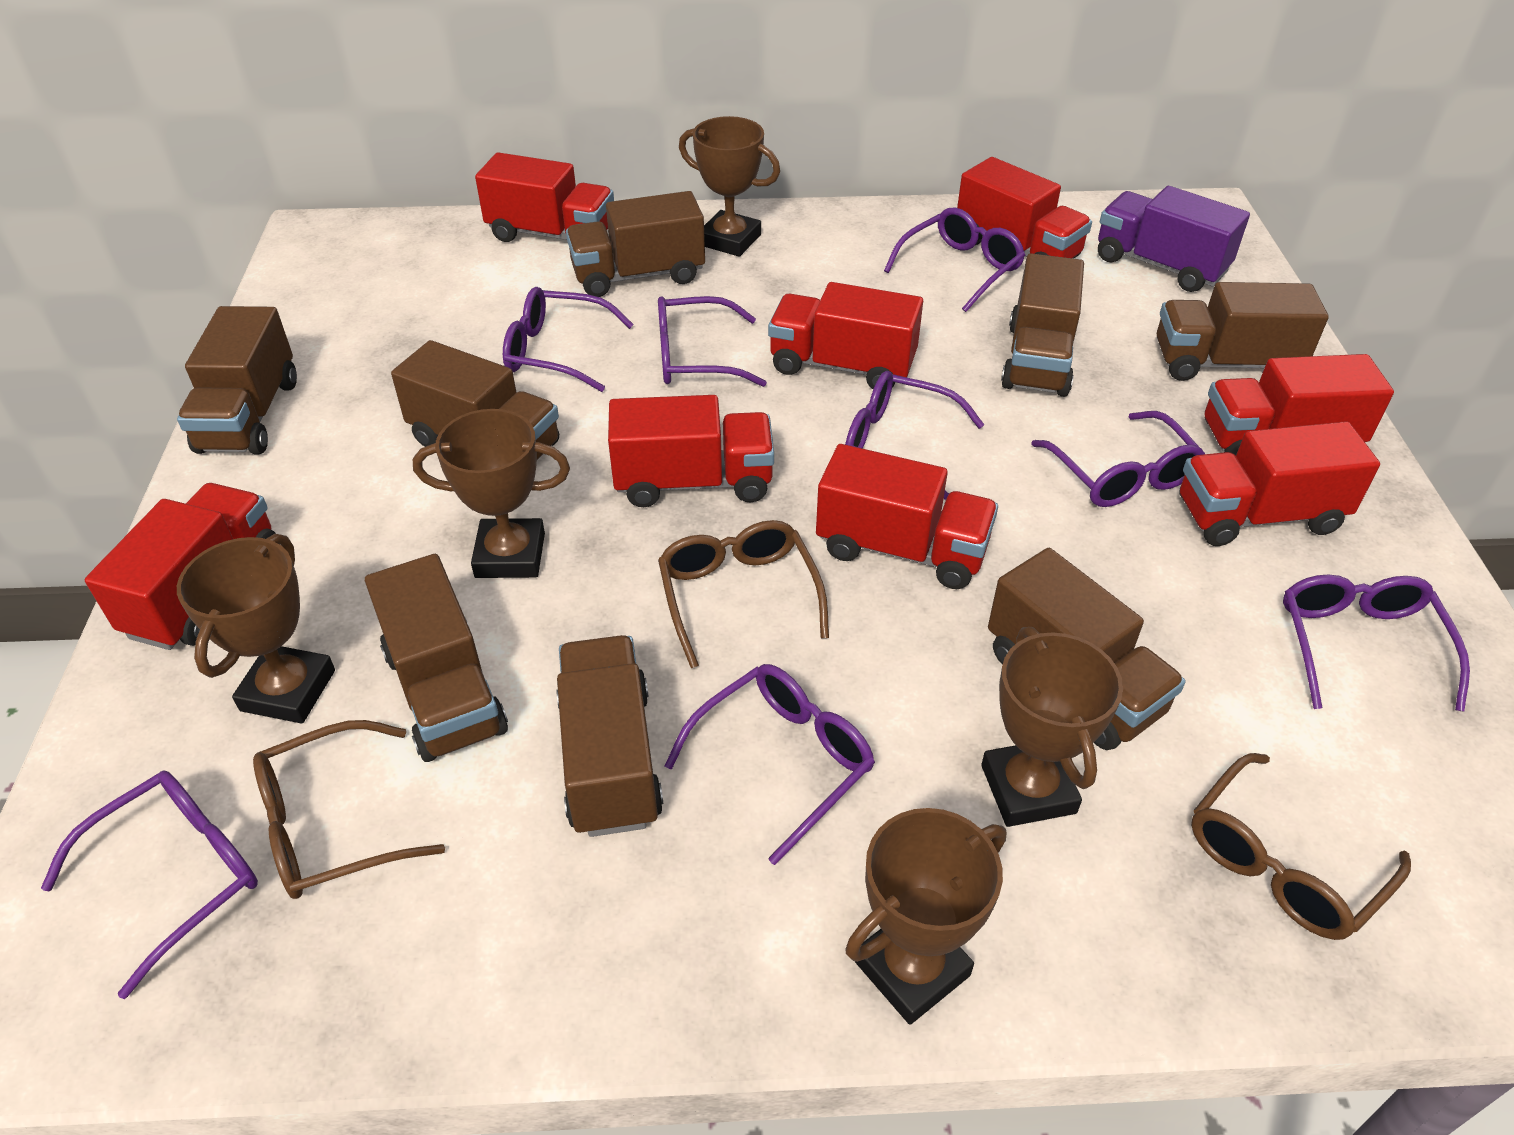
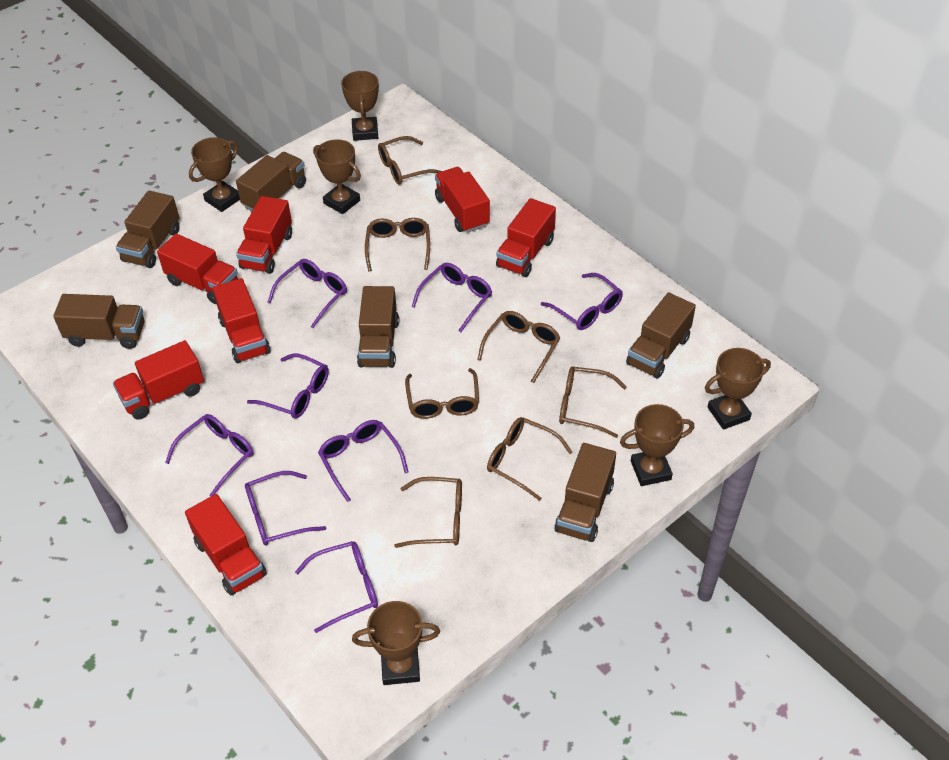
brown glasses: [253,720,445,899] [658,520,829,668] [1191,753,1411,940] = 3 -> [365,218,430,271] [378,136,442,185] [394,477,462,548] [405,368,479,419] [477,311,560,383] [487,417,573,501] [559,366,627,438] = 7
brown trophy: [177,534,335,723] [413,409,570,578] [679,116,780,257] [845,808,1006,1025] [981,627,1123,827] = 5 -> [189,137,240,212] [313,139,361,214] [341,71,379,141] [352,601,440,685] [620,404,694,486] [705,348,771,430] = 6
brown truck: [177,306,297,455] [365,554,508,762] [391,340,559,460] [556,635,663,837] [566,191,705,297] [988,548,1186,750] [1001,253,1084,397] [1157,282,1329,381] = 8 -> [53,294,144,349] [116,191,180,268] [236,152,306,211] [357,286,399,368] [554,443,616,542] [626,293,696,379] = 6
purple truck: [1098,186,1250,292] = 1 -> none = 0
red truck: [85,483,276,650] [475,152,614,242] [608,395,774,507] [768,282,923,389] [816,444,998,589] [957,157,1092,258] [1180,421,1380,546] [1205,354,1394,456] = 8 -> [113,340,204,420] [157,234,238,304] [185,494,267,595] [213,278,271,363] [236,196,292,274] [435,167,490,232] [496,198,556,277] = 7

